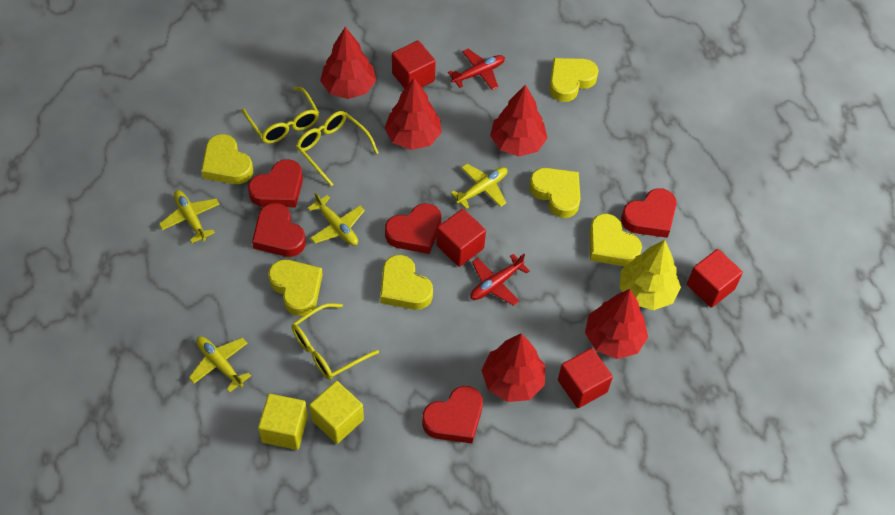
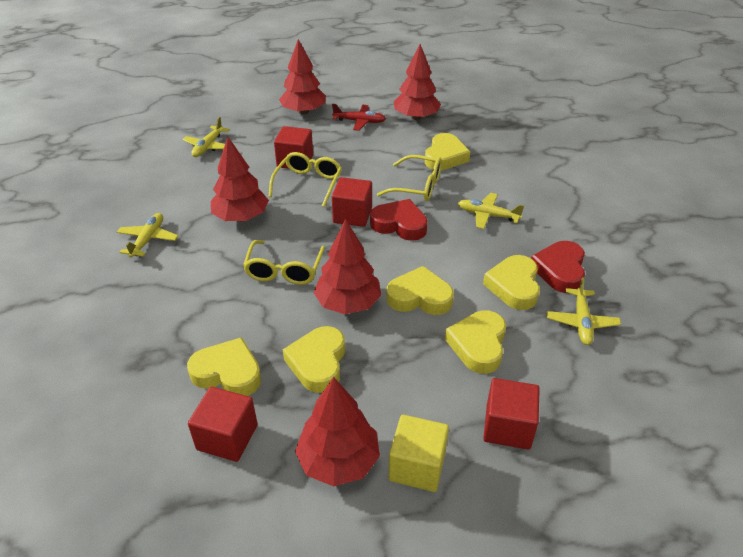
red heart: [248,159,303,207] [252,203,306,257] [385,203,442,254] [422,386,483,443] [621,188,676,238] = 5 -> [370,199,428,241] [531,241,585,293] = 2
red plane: [448,49,505,90] [470,254,530,306] = 2 -> [332,104,386,131] = 1
yellow cube: [258,394,308,450] [309,381,364,444] = 2 -> [389,415,449,492] = 1
yellow tree: [620,240,681,310] = 1 -> none = 0

